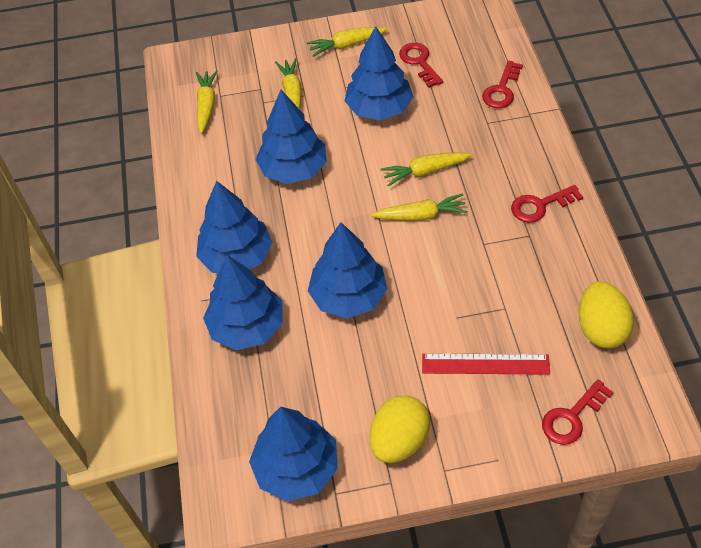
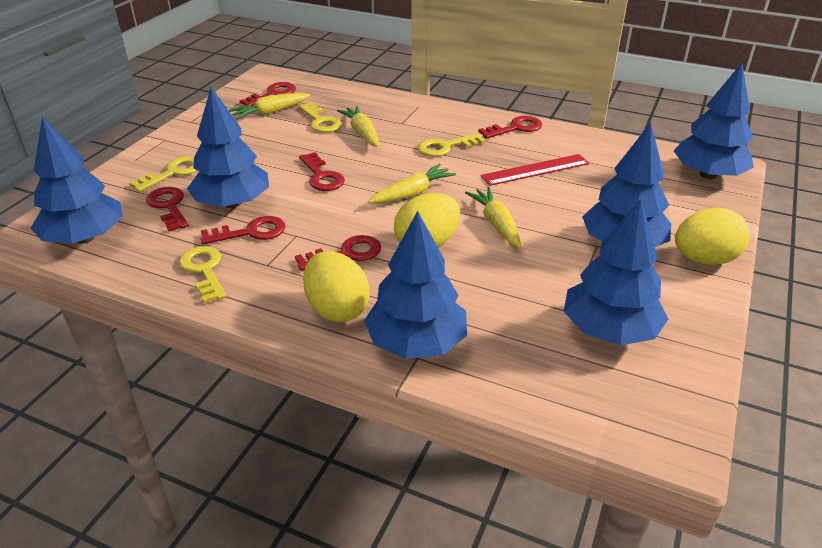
red key: [399,43,443,88] [482,61,523,108] [511,185,583,223] [542,379,614,445] = 4 -> [146,187,189,232] [200,216,286,244] [239,82,296,106] [295,235,381,271] [299,152,345,191] [478,116,542,139] = 6
yellow carrot: [196,70,218,134] [275,58,302,109] [307,27,388,57] [371,193,468,221] [381,152,472,186] = 5 -> [229,93,310,120] [337,106,379,147] [368,164,456,203] [465,187,521,248] = 4
yellow egg: [370,395,430,463] [578,281,634,348] = 2 -> [303,251,370,322] [394,193,460,247] [675,208,750,265] = 3
yellow key: none = 0 -> [129,156,198,192] [179,246,227,303] [299,102,342,133] [418,133,486,157] = 4

